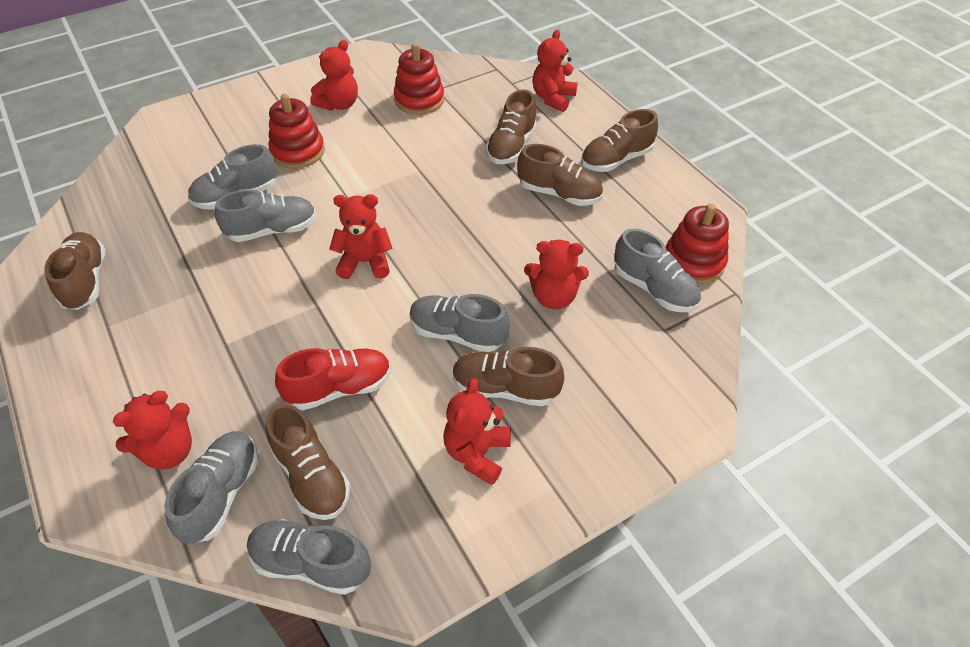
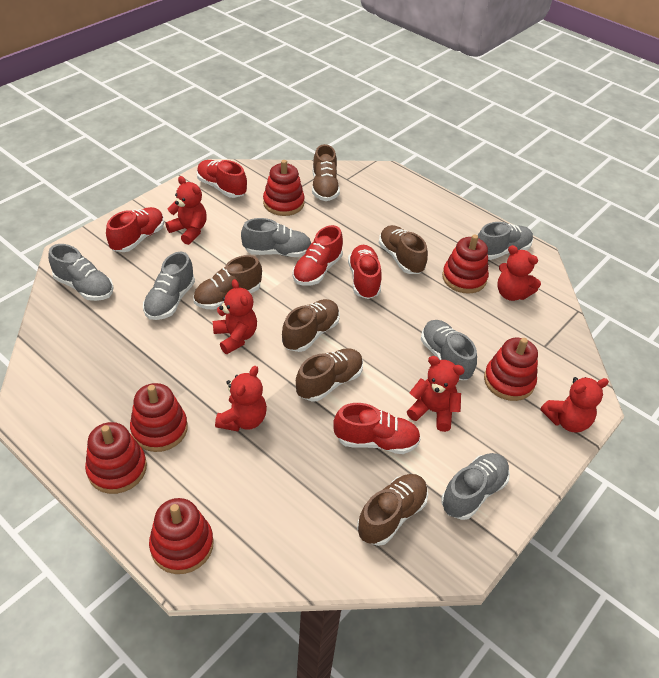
red shoe: [275,348,391,410] = 1 -> [106,207,164,252] [197,160,247,198] [292,225,343,286] [333,403,421,454] [348,245,382,299] = 5
red stacking toy: [269,94,325,168] [394,43,444,115] [666,204,729,284] = 3 -> [85,422,147,494] [130,383,188,452] [149,498,214,574] [263,160,305,216] [442,235,489,294] [484,338,538,401] = 6

